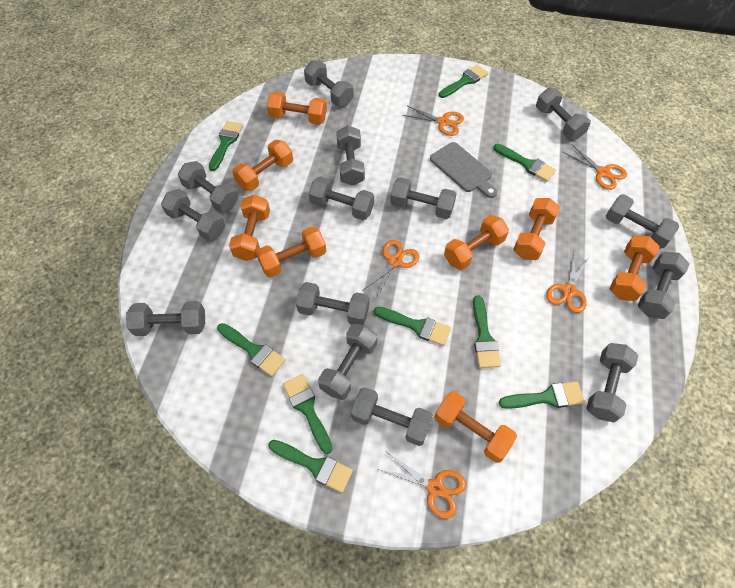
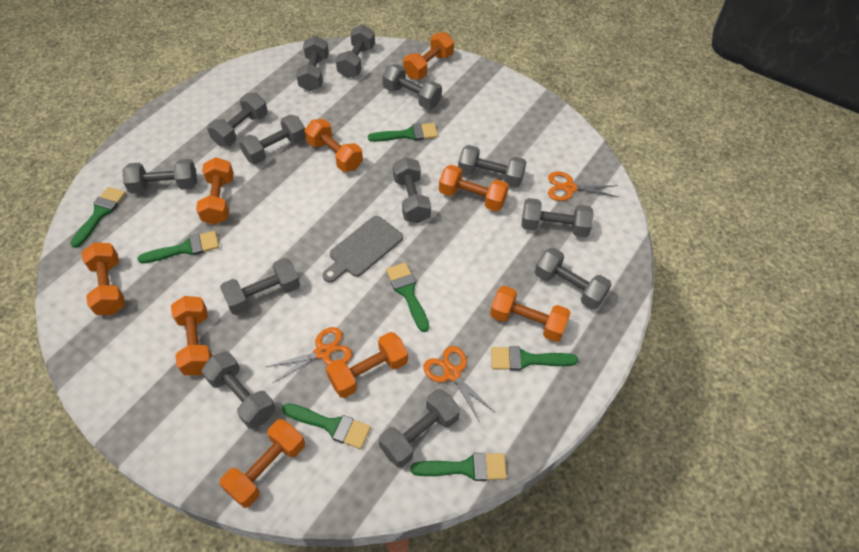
green brush: [209,121,243,171] [217,323,286,376] [268,440,353,493] [283,374,333,454] [374,307,451,346] [439,65,488,98] [473,296,501,368] [493,144,556,182] [499,381,585,409] = 9 -> [70,187,126,248] [138,231,219,264] [282,403,371,449] [368,123,438,142] [386,262,429,332] [411,453,507,481] [491,346,578,371] = 7
grey dumbbell: [126,301,205,336] [161,189,226,241] [178,161,238,212] [296,282,370,325] [304,61,354,106] [309,176,374,220] [318,324,377,400] [336,125,365,186] [351,387,433,446] [390,177,456,219] [536,88,591,139] [586,343,638,422] [606,194,679,248] [638,252,689,319] = 14 -> [122,159,197,194] [202,351,275,429] [207,93,268,146] [220,258,300,315] [239,115,306,164] [296,35,329,91] [336,25,375,78] [379,389,460,467] [382,64,442,109] [393,157,431,223] [458,145,526,188] [522,198,594,237] [535,248,612,309] = 13
orange dumbbell: [229,195,270,261] [232,140,293,191] [256,226,326,278] [267,92,327,125] [434,391,517,463] [444,215,509,270] [513,198,560,260] [610,235,660,301] = 8 -> [82,242,125,315] [171,296,213,375] [196,157,234,225] [220,419,305,508] [304,119,363,172] [326,332,408,398] [403,32,454,79] [439,165,509,211] [490,286,571,342] = 9
orange scissors: [361,239,419,300] [378,452,466,519] [402,106,464,136] [546,253,590,313] [563,145,627,190] = 5 -> [266,327,352,383] [423,346,496,423] [548,171,618,201] = 3

